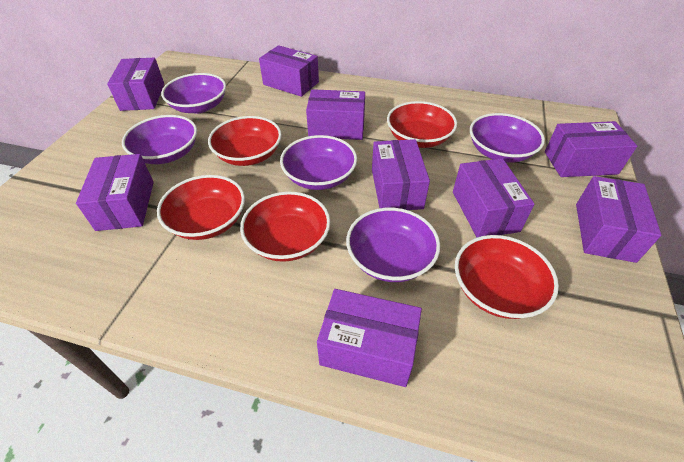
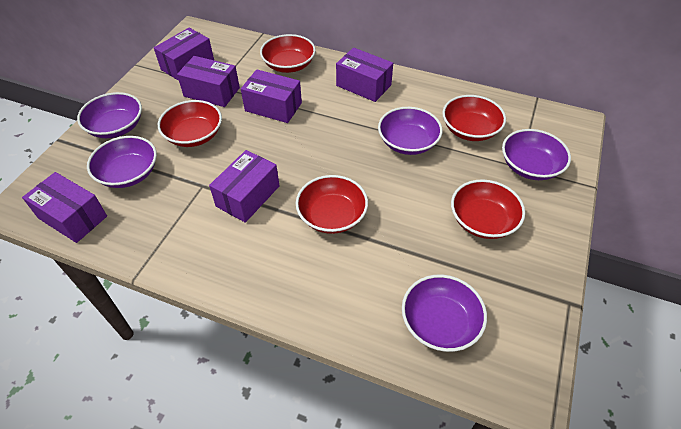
purple box: [76,154,154,231] [107,58,164,111] [259,45,319,97] [306,89,365,140] [317,289,422,387] [372,139,430,210] [453,158,535,237] [545,121,637,177] [576,176,661,263] = 9 -> [22,172,107,243] [154,28,214,81] [177,56,240,107] [209,150,279,223] [241,69,302,123] [336,47,393,102] = 6

